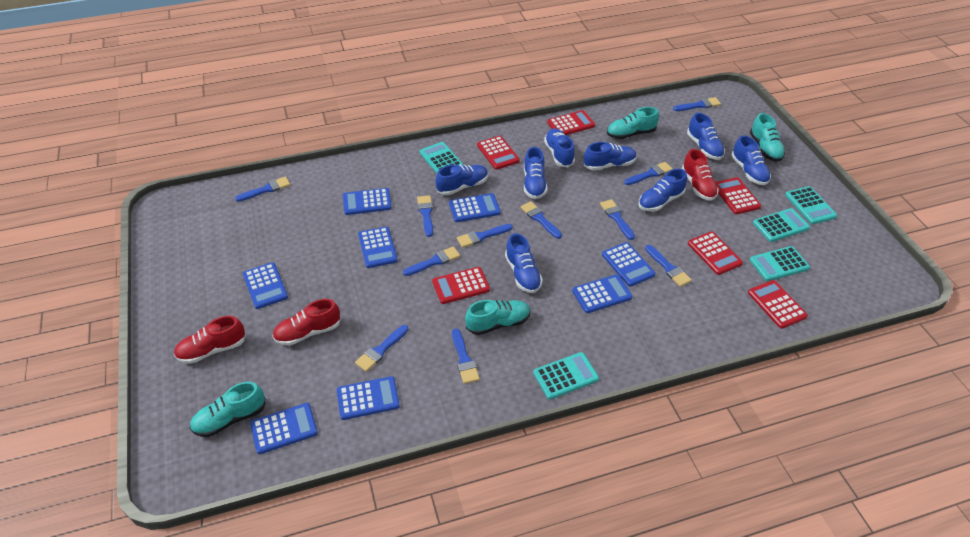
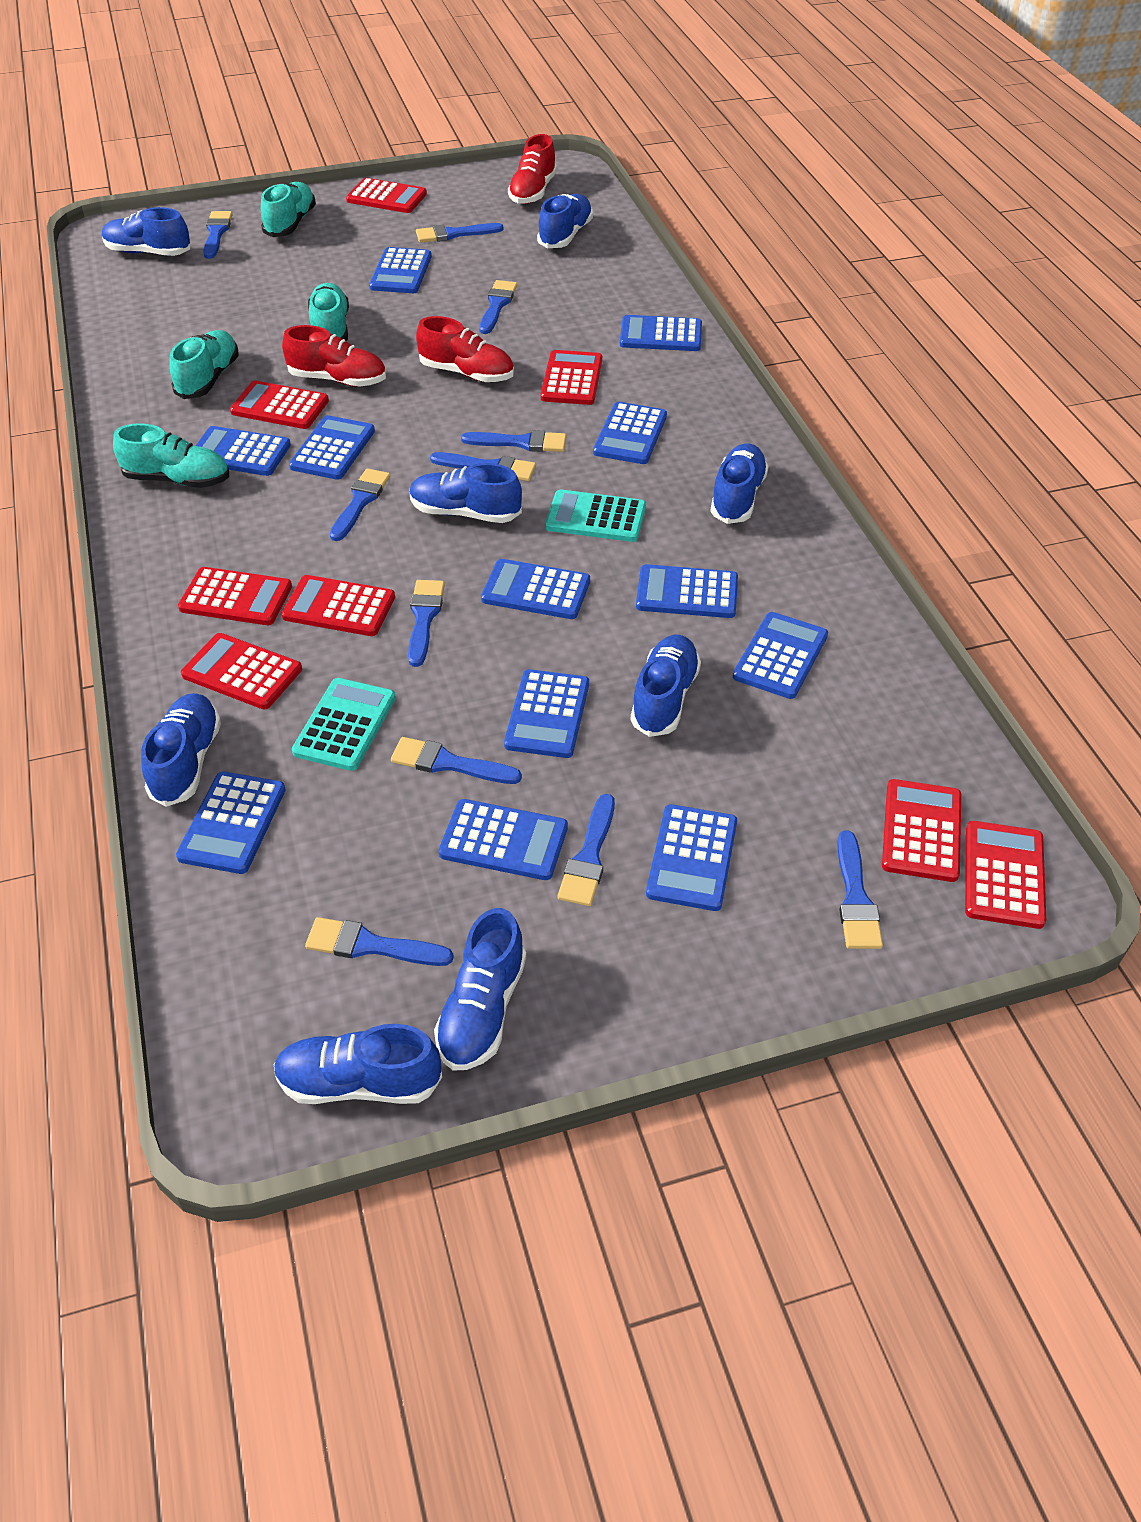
blue calculator: [243,262,288,309] [250,403,318,454] [337,376,400,420] [343,188,392,215] [358,226,398,268] [449,193,501,222] [572,274,633,313] [602,242,656,287] = 8 -> [176,771,286,874] [196,426,291,476] [289,415,375,480] [369,247,432,293] [439,799,568,880] [481,559,590,619] [504,669,589,758] [593,402,667,464] [620,315,702,351] [636,564,738,618] [646,804,737,911] [733,612,828,699] = 12
red calculator: [432,267,490,304] [477,136,520,170] [547,110,595,135] [688,232,743,275] [716,177,761,214] [748,280,808,329] = 6 -> [178,567,292,625] [181,633,302,709] [230,380,329,429] [281,575,395,636] [346,178,427,213] [541,350,602,405] [882,779,961,882] [965,821,1046,929] = 8
turquoise calculator: [420,142,464,173] [533,352,599,400] [750,246,810,281] [753,208,810,242] [785,186,837,224] = 5 -> [292,678,396,771] [545,489,646,542] = 2

